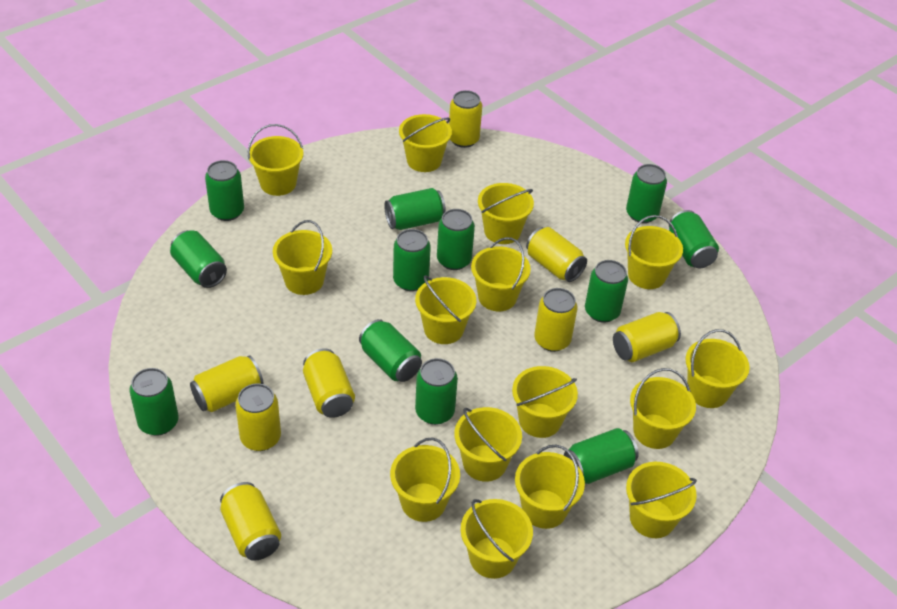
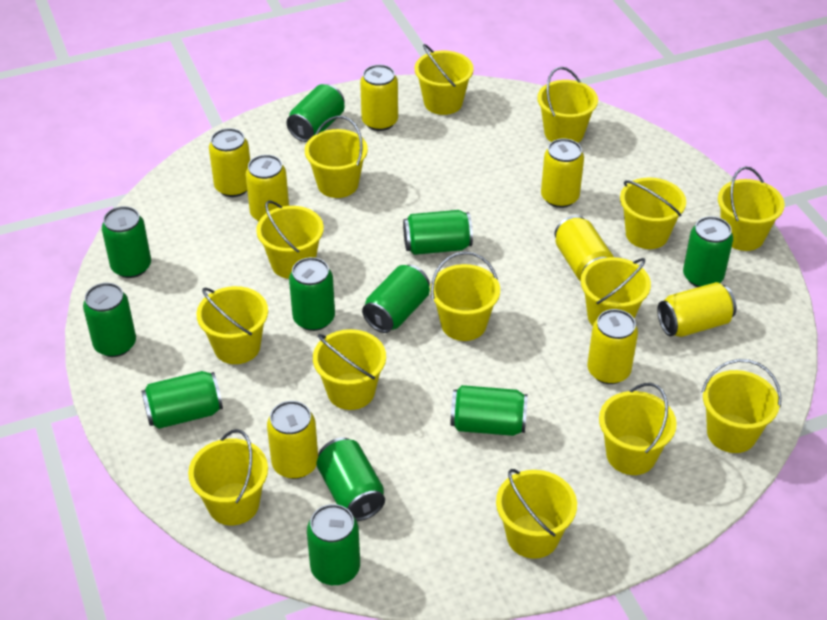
green can: [129,368,179,436] [170,230,227,288] [205,160,244,221] [359,319,422,382] [384,188,446,230] [393,229,431,291] [415,358,458,425] [437,209,475,270] [564,428,639,484] [585,260,628,323] [626,164,667,223] [669,210,719,268] = 12 -> [83,283,136,357] [102,206,151,278] [141,371,223,429] [286,84,345,142] [289,257,335,331] [307,504,360,585] [317,437,385,521] [362,265,430,333] [403,210,473,255] [450,385,528,436] [683,216,733,287] = 11
yellow bucket: [248,124,303,196] [273,220,332,295] [390,438,460,522] [399,114,452,172] [415,275,476,344] [454,407,522,482] [461,499,533,579] [471,237,531,311] [478,183,534,244] [512,366,578,438] [515,445,585,529] [625,215,683,289] [626,462,697,538] [630,368,696,449] [686,329,750,408] = 15 -> [188,429,268,525] [197,286,268,364] [256,200,324,279] [305,116,368,198] [313,329,386,410] [415,44,474,115] [430,252,500,341] [496,469,577,559] [537,67,598,143] [581,257,651,326] [599,383,677,475] [620,178,686,249] [701,359,781,453] [718,166,785,251] = 14

